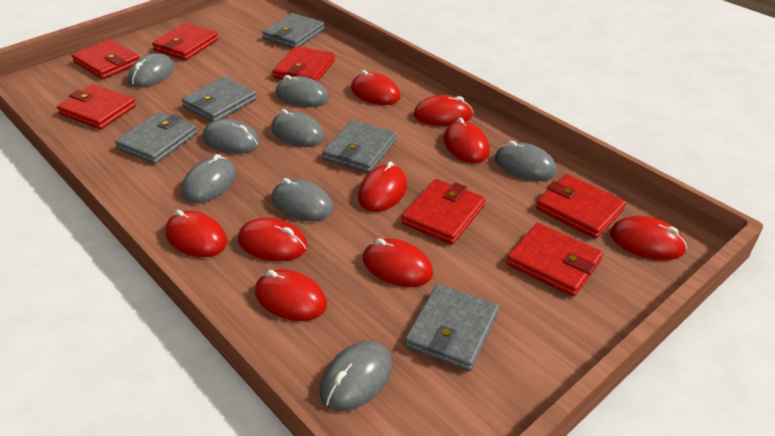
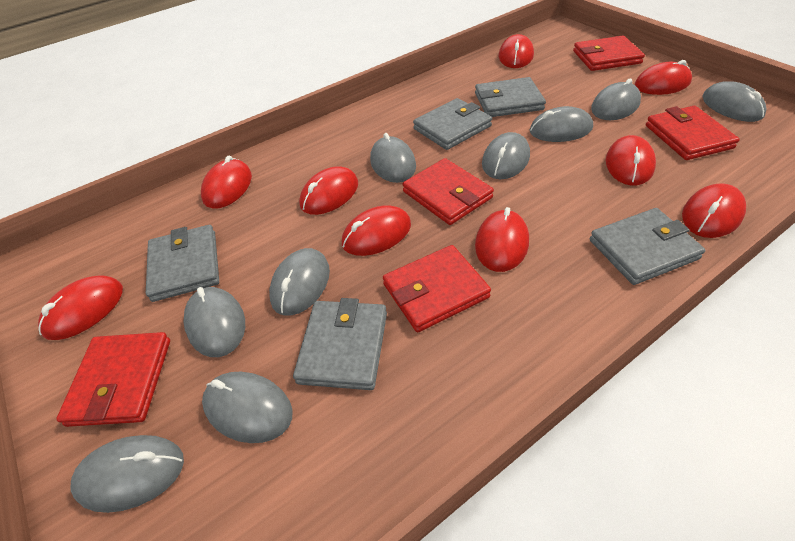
grey mouse: [128,53,174,88] [182,154,236,203] [203,119,260,154] [271,109,325,147] [272,178,333,221] [276,75,329,107] [320,341,392,411] [495,141,557,181] = 8 -> [70,435,184,513] [184,287,245,357] [202,372,293,443] [269,248,330,316] [370,133,416,183] [482,132,530,179] [529,106,593,142] [591,78,641,120] [702,81,766,122] = 9
red wallet: [57,84,136,129] [72,39,139,79] [152,23,219,60] [273,46,335,82] [401,179,485,244] [507,223,603,297] [536,174,626,239] = 7 -> [56,332,170,427] [383,245,491,332] [403,158,494,225] [573,36,645,71] [646,106,740,160] = 5

